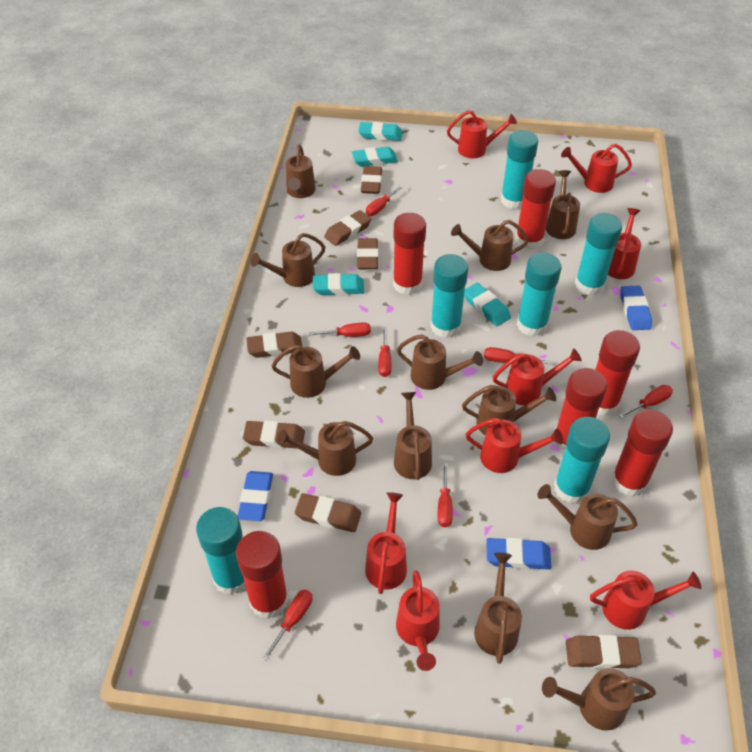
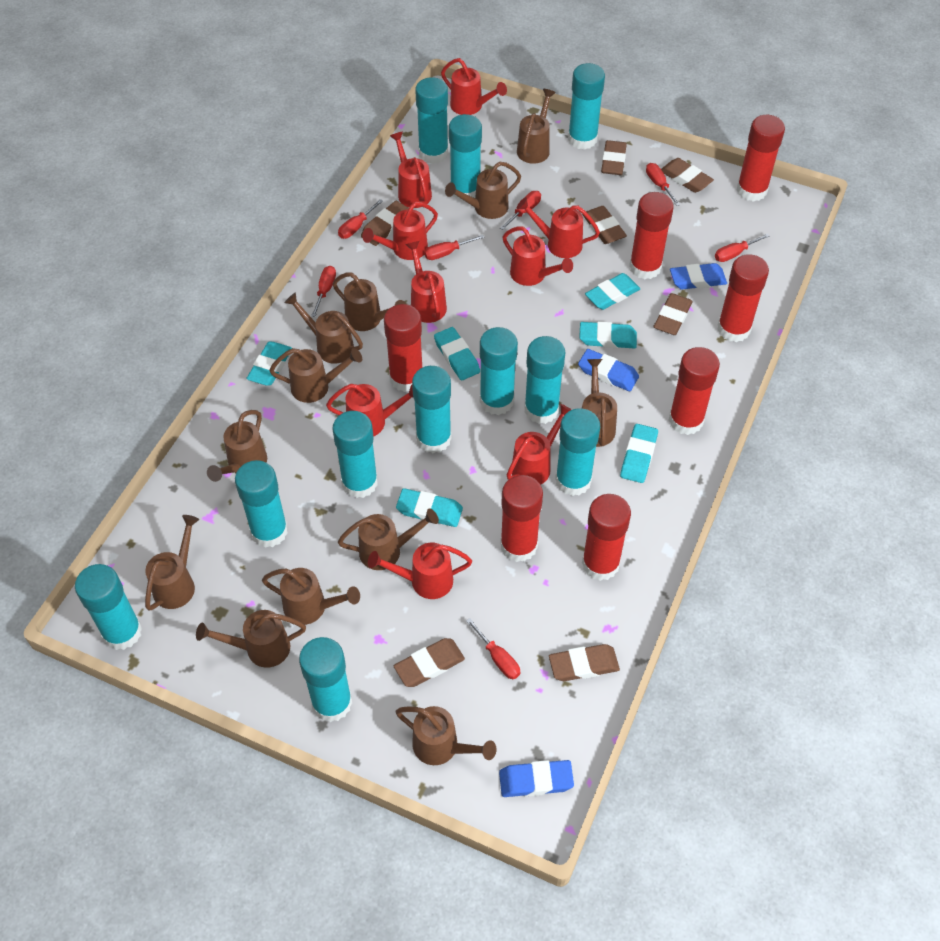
red glue stick: [236,531,289,619] [393,213,426,295] [515,169,556,250] [555,368,607,451] [595,330,640,416] [612,409,673,497] = 6 -> [384,304,423,392] [500,475,543,562] [582,494,631,581] [629,192,674,279] [668,347,720,435] [717,254,769,342] [737,115,785,202] = 7
red watering can: [365,492,407,594] [396,570,440,671] [447,110,517,158] [465,418,563,473] [493,348,582,405] [561,144,632,193] [590,571,701,630] [608,208,641,279] = 8 -> [326,384,413,437] [362,202,438,260] [368,543,472,599] [390,132,432,208] [405,241,447,323] [441,58,507,115] [503,226,573,286] [507,404,572,485] [517,197,600,258] = 9
turquoise eraser: [313,273,364,295] [352,147,398,167] [358,122,402,141] [464,283,511,326] = 4 -> [246,341,292,386] [396,488,463,527] [434,327,480,381] [579,321,637,349] [585,273,640,310] [620,424,658,483] = 6
turquoise glue stick: [196,507,246,595] [430,254,468,338] [501,130,538,209] [517,253,561,337] [554,417,610,504] [575,213,622,296] = 6 -> [75,564,142,650] [235,460,288,548] [299,637,352,722] [332,411,378,498] [412,366,452,453] [415,77,449,164] [449,114,482,201] [480,327,518,415] [524,336,565,424] [555,408,600,496] [568,63,605,150] = 11

